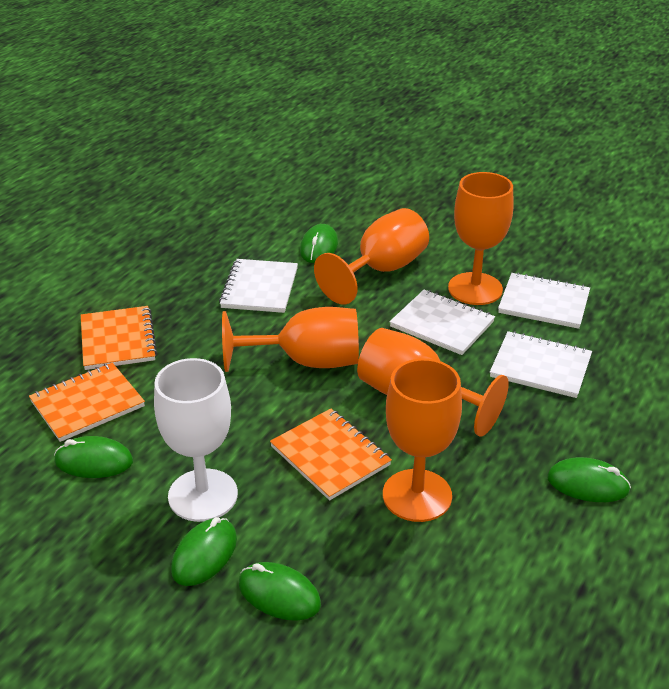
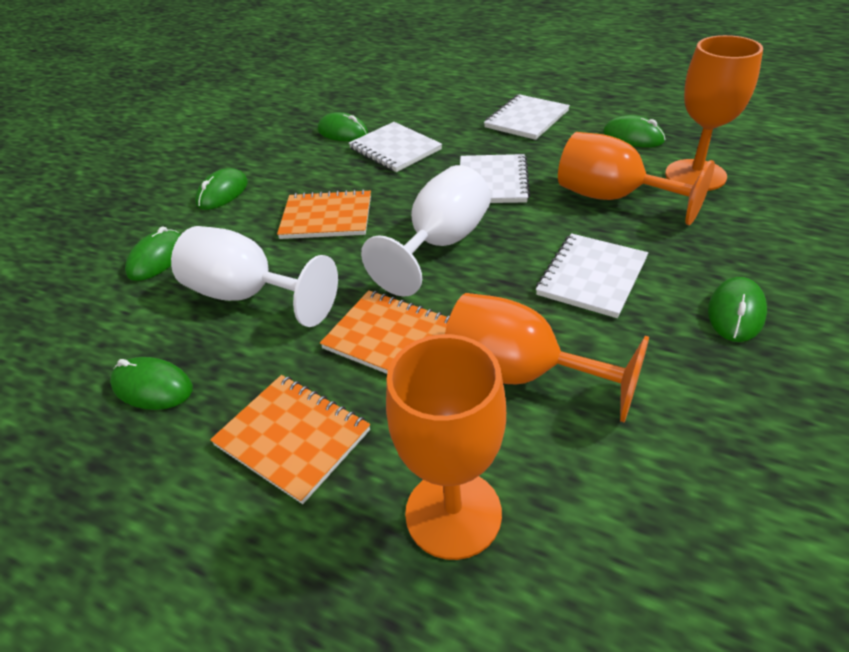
green mouse: [54,436,133,478] [171,517,237,586] [239,562,321,621] [300,224,338,263] [547,457,631,502] = 5 -> [110,357,193,410] [125,227,181,281] [195,168,248,210] [318,112,368,141] [603,115,665,147] [708,277,767,342] = 6
orange goblet: [222,307,359,372] [314,208,429,304] [357,328,509,437] [383,358,462,522] [448,172,513,305] = 5 -> [386,334,506,560] [445,293,649,423] [558,132,715,225] [665,35,763,191] = 4
white goblet: [154,358,238,522] = 1 -> [171,226,338,327] [361,165,491,297] = 2

